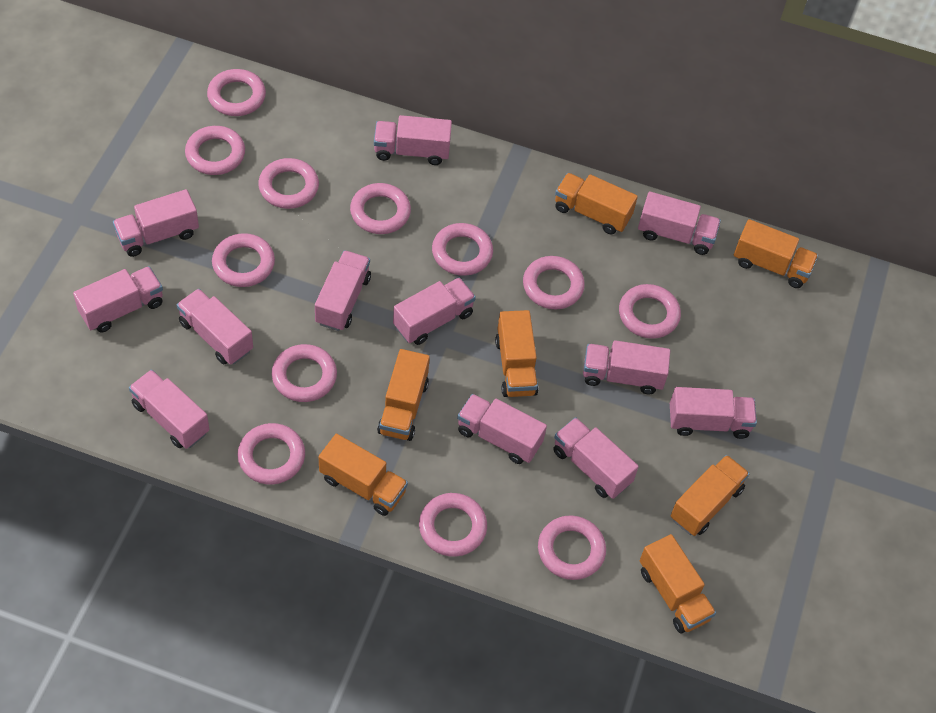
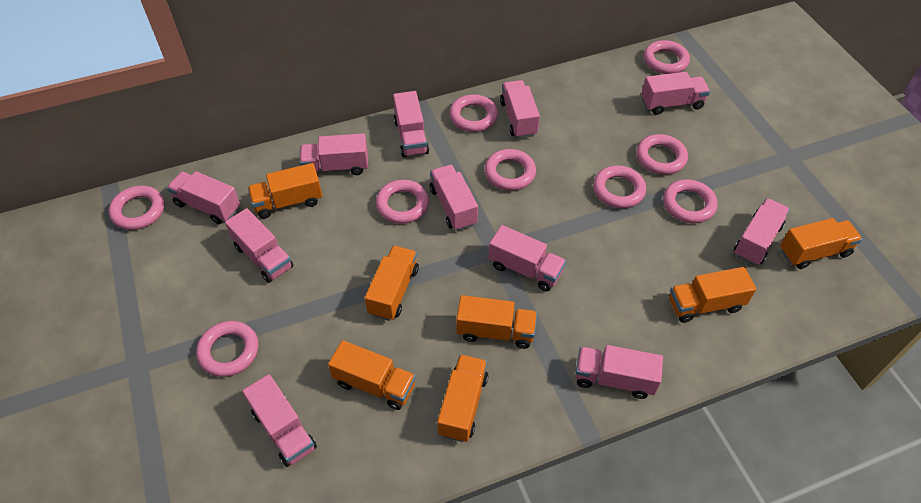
pink ring: [185,126,245,175] [207,69,266,116] [212,233,275,287] [237,423,305,485] [258,158,319,209] [272,344,337,402] [350,183,411,234] [419,493,487,557] [432,223,493,276] [523,256,585,309] [538,515,606,580] [619,284,681,339] = 12 -> [109,186,164,230] [196,321,259,377] [376,180,429,224] [449,94,498,132] [484,149,536,191] [593,166,646,208] [636,134,688,175] [643,40,690,74] [663,179,717,223] = 9
pink truck: [73,266,163,333] [113,189,199,257] [129,370,210,449] [177,289,253,365] [315,250,371,331] [374,115,452,165] [393,277,476,345] [457,394,547,464] [553,417,639,499] [583,340,670,395] [638,191,721,255] [670,387,757,439] = 12 -> [167,171,240,224] [225,208,293,283] [242,374,317,467] [299,133,368,175] [393,91,429,157] [430,165,478,231] [489,225,566,291] [500,80,540,138] [575,345,663,399] [641,72,710,115] [734,198,790,265] = 11

